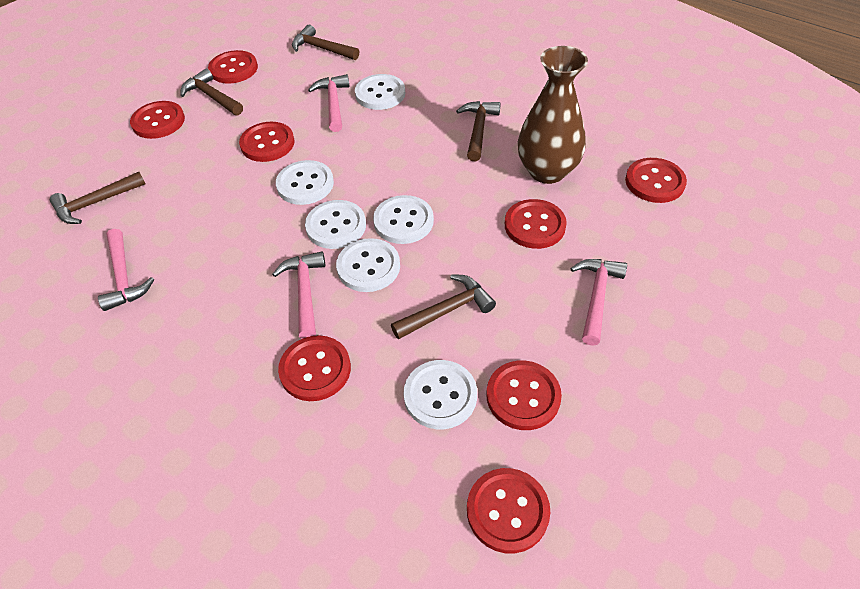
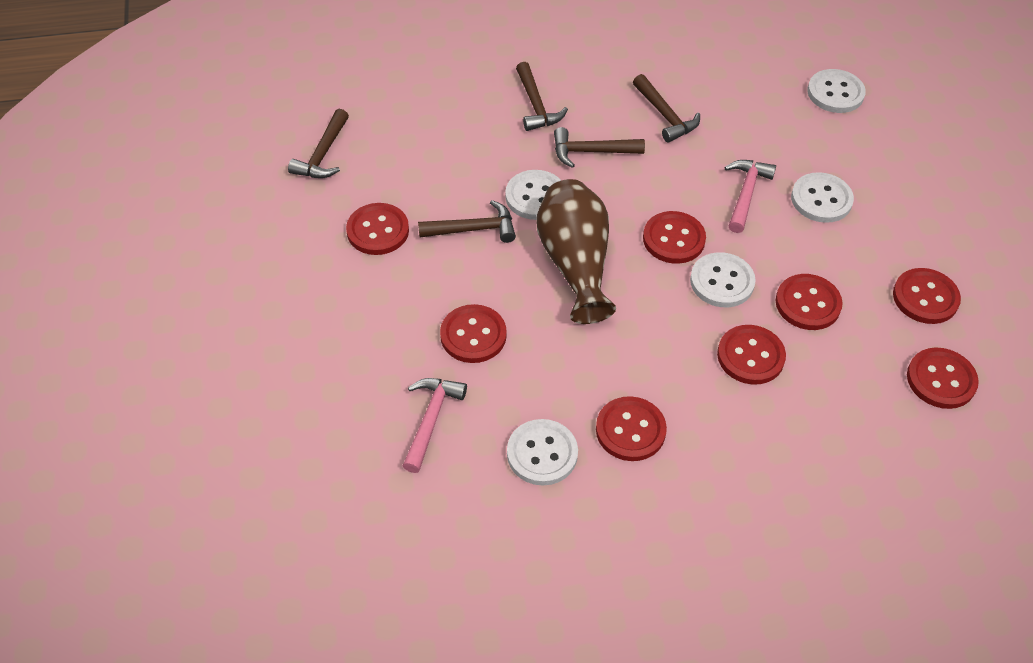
pink hammer: [98,229,154,311] [272,251,325,339] [308,74,350,132] [570,259,627,346] = 4 -> [403,378,467,473] [724,160,776,233] = 2
white button: [276,160,334,205] [305,200,366,249] [336,238,400,292] [355,74,405,110] [373,195,434,244] [404,360,477,429] = 6 -> [505,170,561,220] [507,419,578,485] [690,252,756,307] [791,172,854,223] [807,69,866,113] = 5

